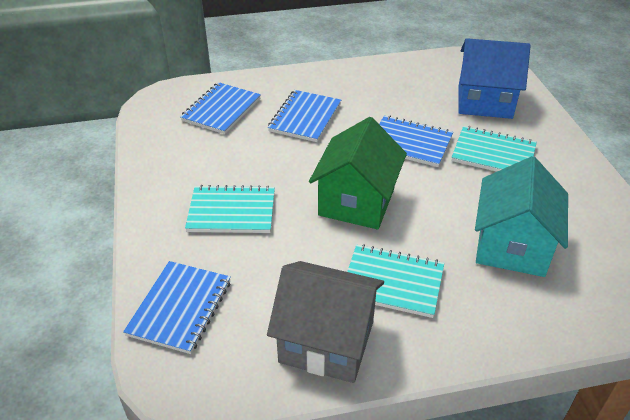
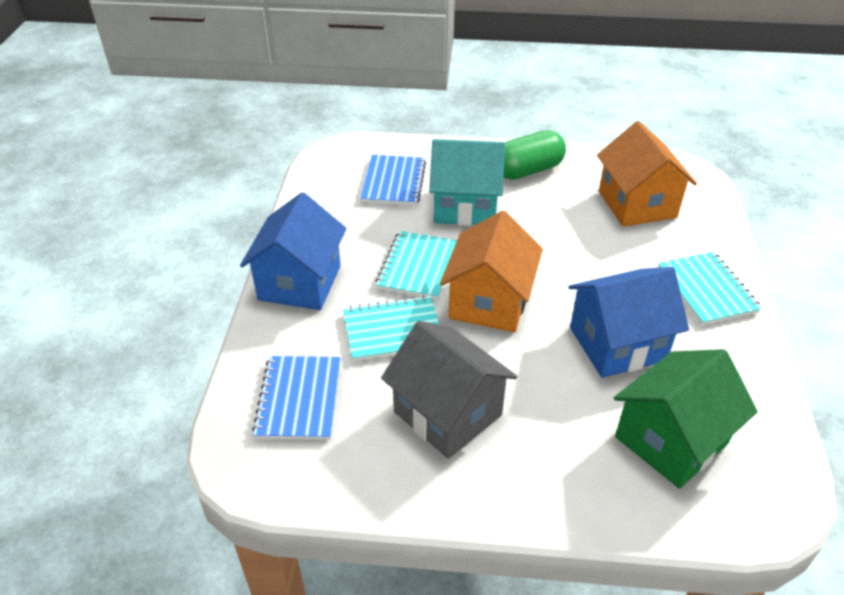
blue house: [458,38,531,119] = 1 -> [240,192,346,310] [569,267,689,378] = 2
blue notebook: [123,261,231,354] [180,82,261,134] [268,90,341,142] [379,116,453,167] = 4 -> [252,356,340,440] [360,155,426,206] = 2
green capsule: none = 0 -> [503,130,566,180] = 1
orange house: none = 0 -> [440,211,543,332] [597,121,697,227] = 2

